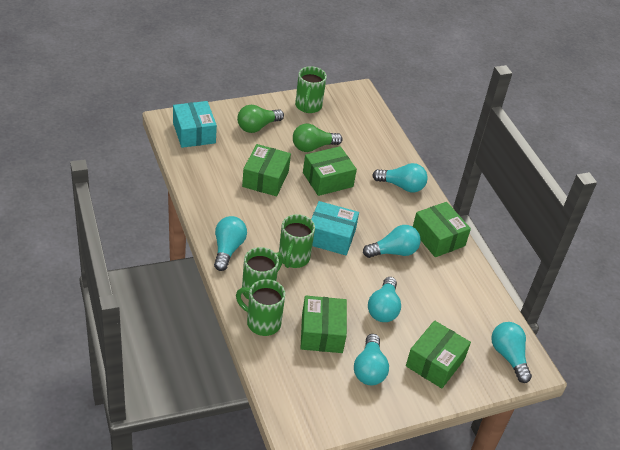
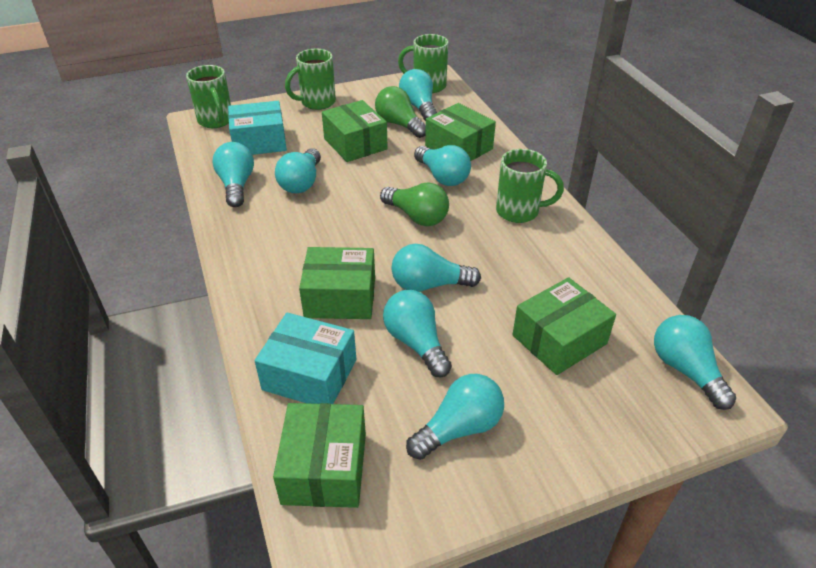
turquoise light bulb: [214,216,247,271] [354,334,389,385] [363,225,421,258] [368,277,401,322] [372,163,428,193] [491,322,532,383] = 6 -> [213,142,254,207] [275,148,321,193] [383,290,452,377] [392,244,481,292] [399,69,437,121] [406,374,504,460] [414,145,471,186] [654,315,736,410] = 8

